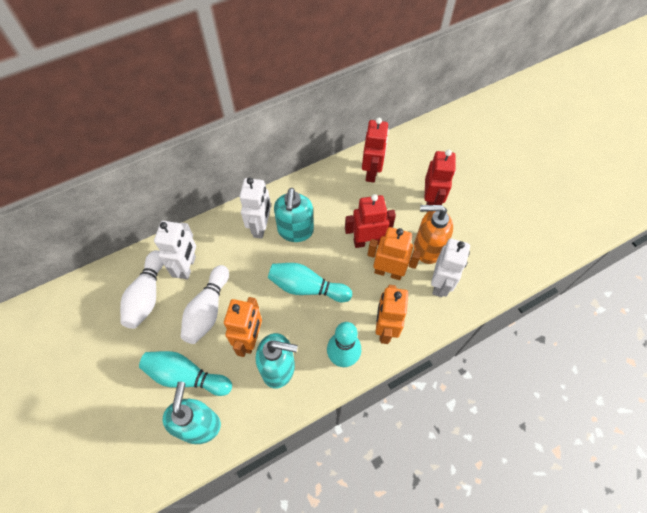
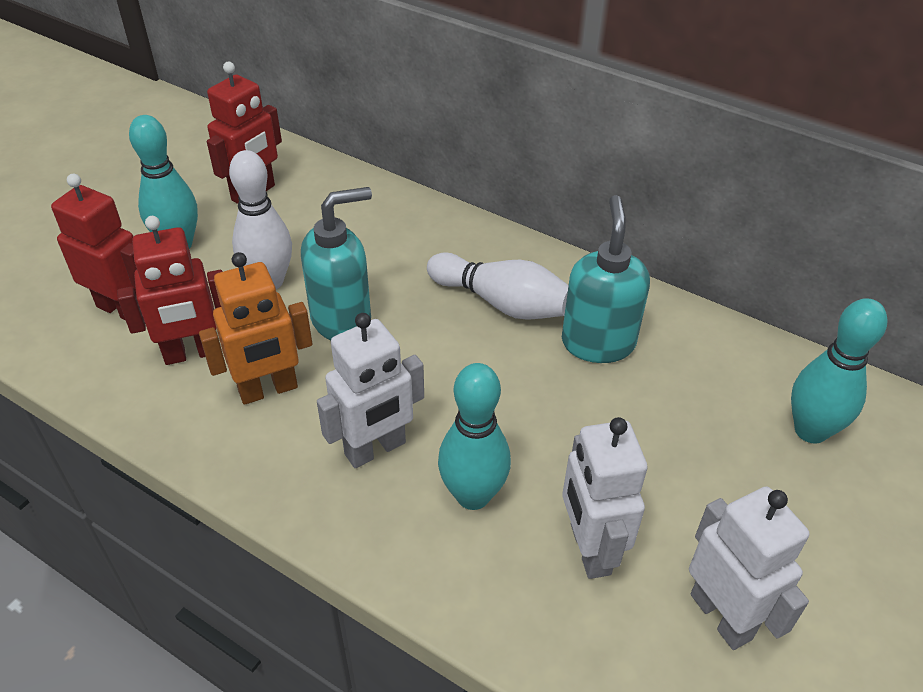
orange robot: [224,297,262,357] [367,227,421,280] [376,285,408,344] = 3 -> [199,252,312,405] = 1
orange soap dispenser: [414,205,453,264] = 1 -> none = 0
turquoise soap dispenser: [163,382,221,444] [256,333,298,388] [274,188,314,242] = 3 -> [301,187,372,340] [562,195,650,363] = 2

